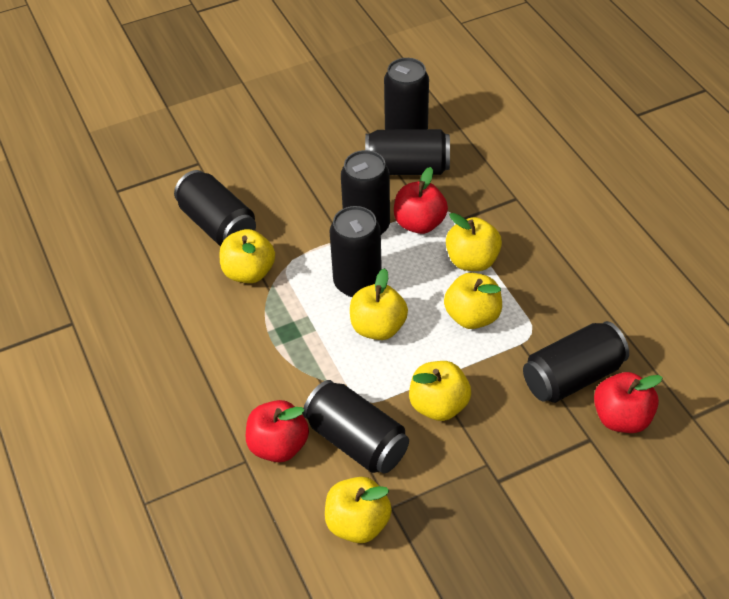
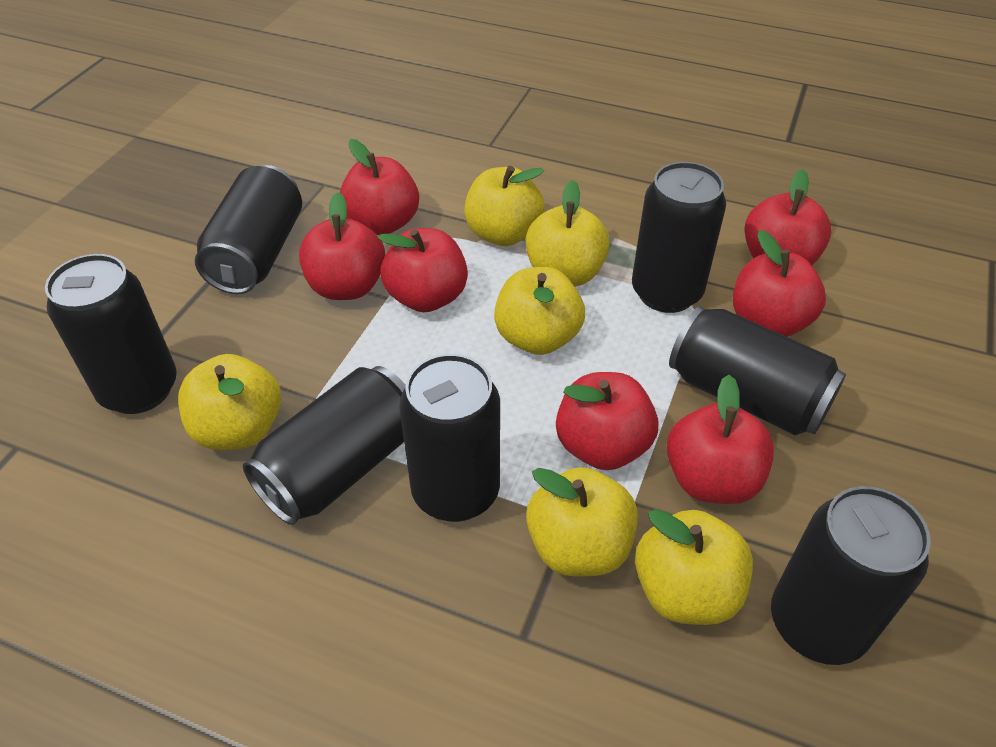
red apple: [246,400,309,462] [394,167,448,234] [594,372,663,433] = 3 -> [299,192,385,300] [340,139,419,235] [378,228,468,312] [556,372,658,470] [666,375,774,504] [733,230,826,337] [745,169,831,265] = 7

